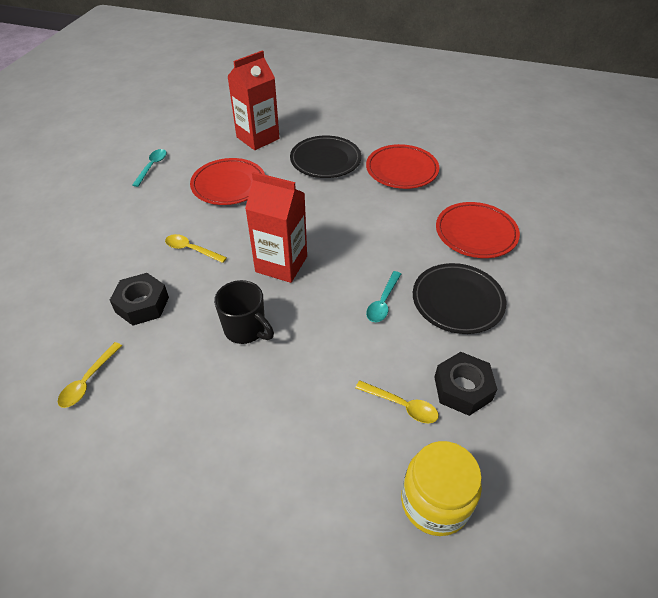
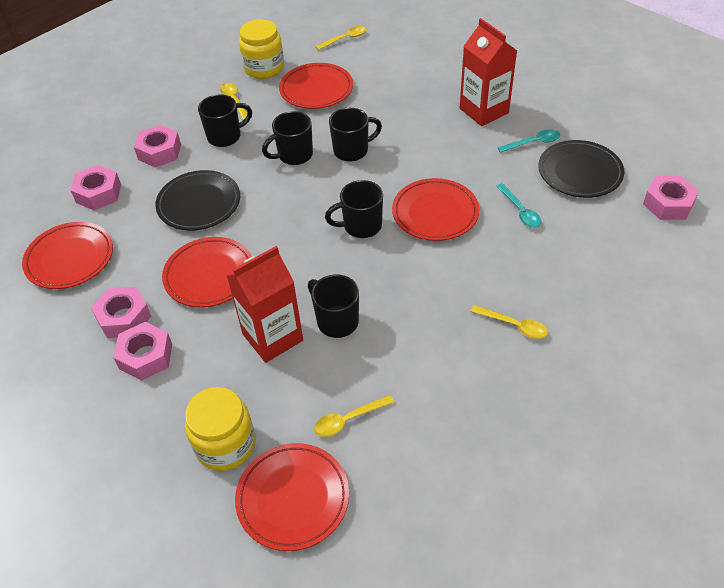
black mug: [214,280,274,344] = 1 -> [198,94,252,147] [262,111,313,165] [308,275,359,338] [325,180,383,238] [329,108,382,162] = 5
black nut: [110,273,169,326] [434,352,497,416] = 2 -> none = 0
pink nut: none = 0 -> [70,165,121,211] [91,287,151,338] [113,322,172,381] [134,125,181,167] [643,176,699,220] = 5
red plate: [190,158,265,205] [366,144,439,189] [436,202,520,258] = 3 -> [22,222,113,289] [162,237,252,307] [235,443,349,551] [279,63,353,109] [392,178,479,241] = 5
yellow jar: [401,441,482,536] = 1 -> [185,387,256,471] [239,19,284,79] = 2
yellow spoon: [58,342,122,408] [165,234,227,263] [355,380,439,423] = 3 -> [220,83,247,120] [314,395,395,437] [316,26,366,50] [470,305,548,339] = 4

